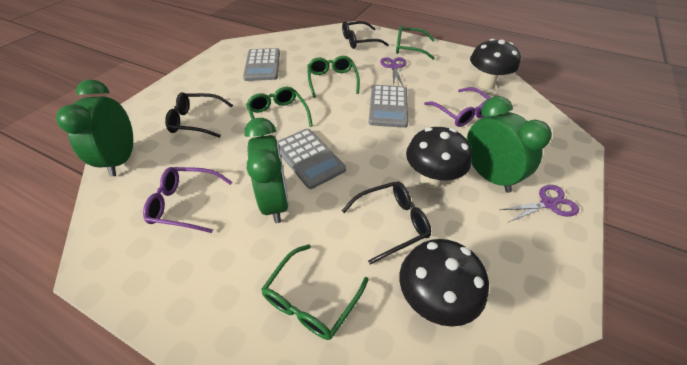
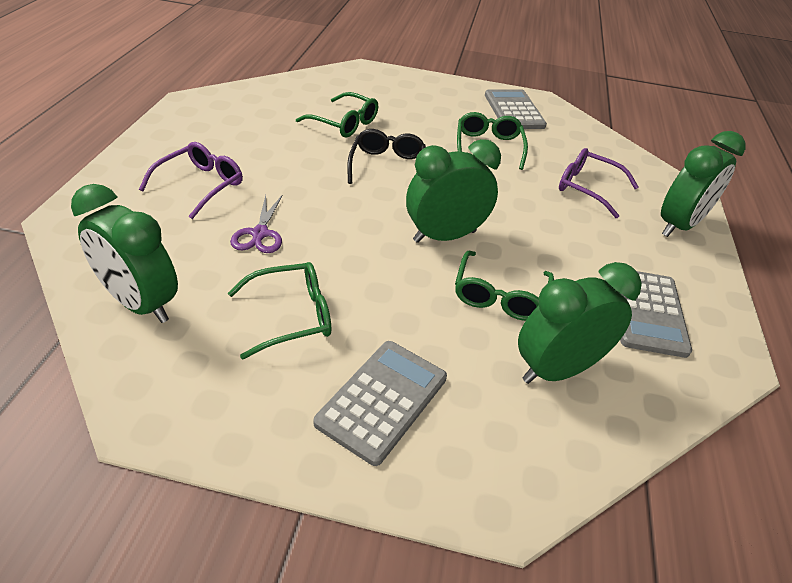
black glasses: [165,92,233,138] [342,21,389,49] [342,181,431,264] = 3 -> [347,129,426,184] = 1
black mushroom: [400,239,489,327] [406,127,472,189] [470,39,521,90] = 3 -> none = 0
green clock: [56,79,133,177] [245,118,289,223] [466,96,552,193] = 3 -> [71,184,178,323] [406,139,501,243] [518,262,642,384] [661,131,745,237] = 4
purple scissors: [380,57,407,85] [500,185,579,222] = 2 -> [230,195,282,253] = 1

